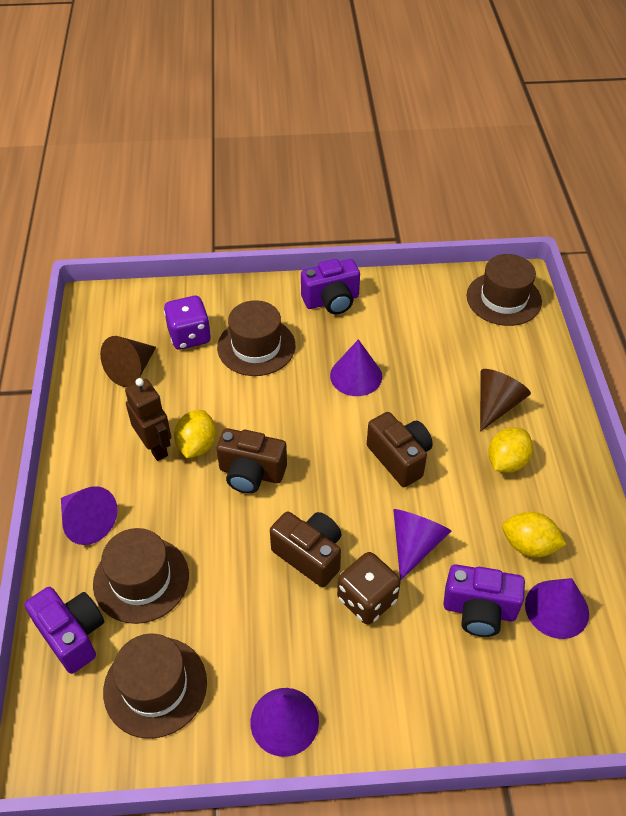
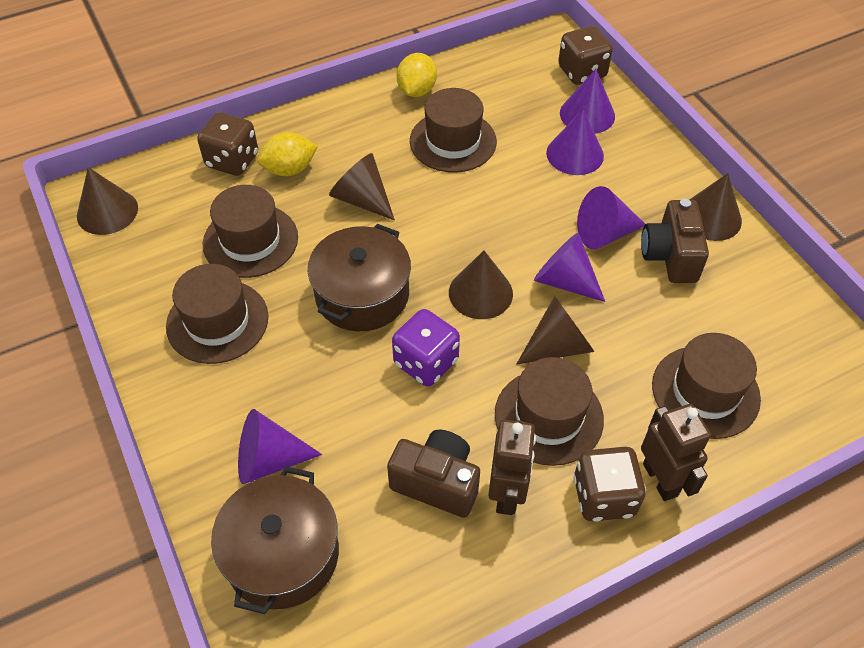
brown camera: [216,428,287,494] [270,511,341,587] [367,412,433,487] = 3 -> [387,430,480,518] [641,198,709,283] = 2
brown cone: [100,336,156,387] [480,369,531,432] = 2 -> [77,167,138,235] [329,153,395,220] [449,250,513,319] [516,296,595,365] [689,173,742,241] = 5
brown dice: [337,552,401,624] = 1 -> [197,112,258,176] [558,26,613,85] [573,447,646,522] = 3
brown hat: [93,528,189,624] [103,633,207,739] [217,300,296,376] [467,254,542,326] = 4 -> [166,264,268,364] [203,185,298,278] [410,88,497,173] [495,357,604,466] [652,333,761,439] = 5
brown pot: none = 0 -> [211,466,339,614] [308,224,411,331] = 2
brown robot: [125,378,171,461] = 1 -> [488,420,536,515] [641,404,711,501] = 2
purple camera: [25,587,104,674] [301,259,360,314] [444,564,525,637] = 3 -> none = 0
yellow lemon: [174,410,216,458] [488,427,533,472] [502,512,567,557] = 3 -> [257,132,318,176] [397,53,437,97] = 2

